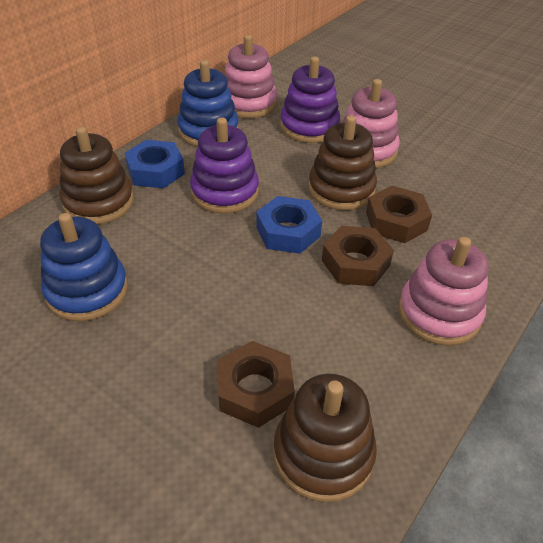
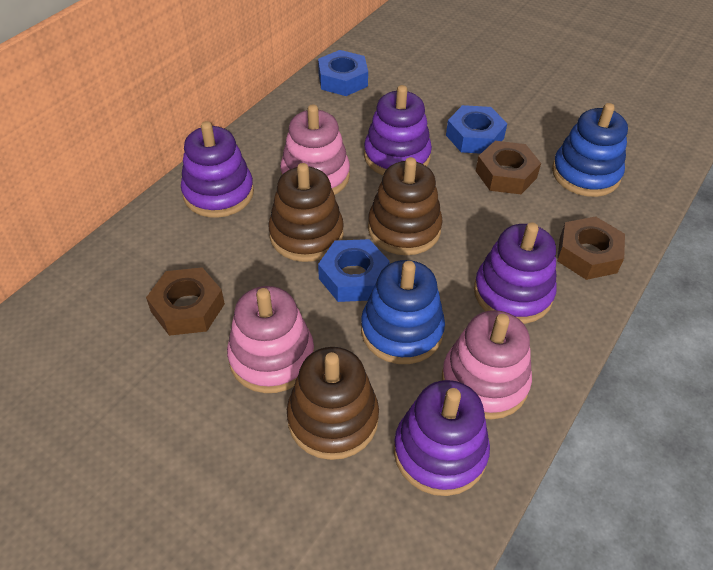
blue nut: [125,140,185,188] [256,196,322,254] = 2 -> [318,50,368,96] [318,239,390,302] [446,105,507,154] = 3
purple stacking toy: [190,118,259,214] [280,57,340,143] = 2 -> [181,121,254,218] [364,85,432,175] [394,380,490,496] [474,223,557,324] = 4

